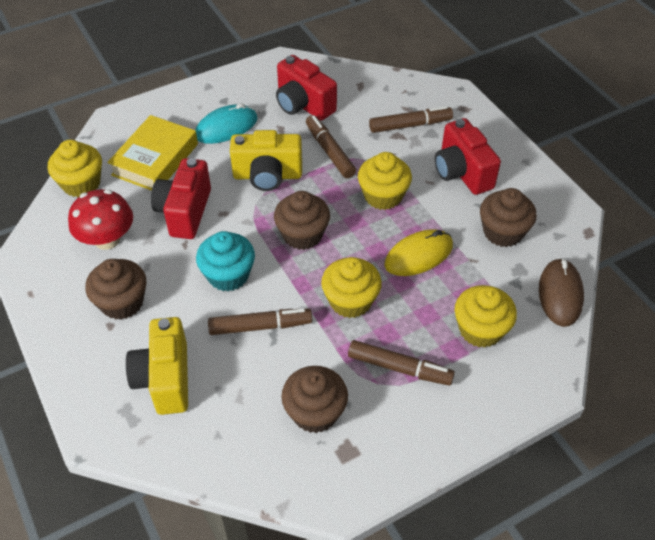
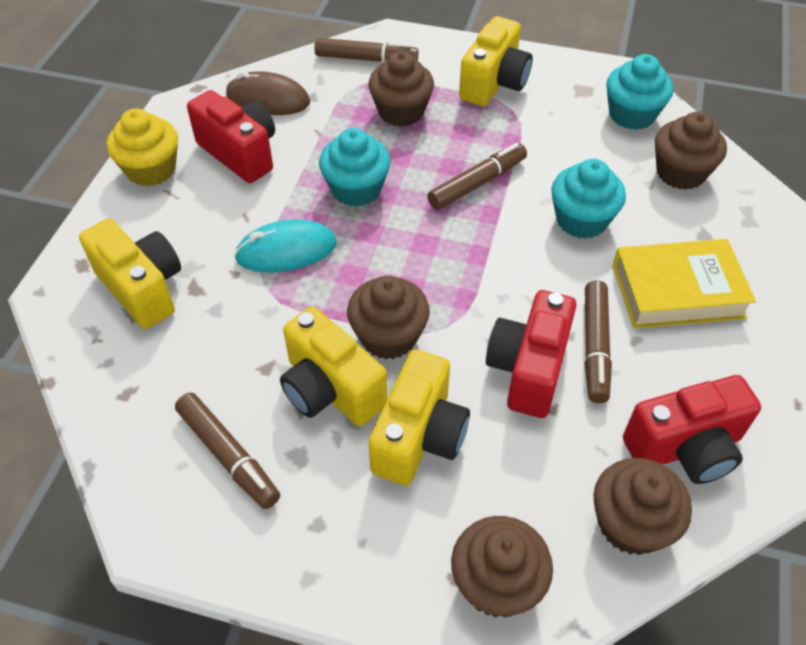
brown cupcake: [85,259,146,320] [274,191,330,250] [281,366,348,433] [480,188,537,247] = 4 -> [347,275,430,359] [369,51,434,127] [451,516,553,618] [594,458,692,555] [655,112,727,190] = 5
red mushroom: [68,189,133,250] = 1 -> none = 0
turquoise cupcake: [196,231,255,291] = 1 -> [319,128,391,207] [551,159,626,239] [606,54,673,130] = 3
yellow camera: [126,317,188,415] [230,130,302,191] = 2 -> [79,218,181,329] [280,307,388,426] [369,349,470,486] [459,16,533,106] = 4
yellow cupcake: [48,140,102,197] [321,257,382,318] [358,152,412,210] [455,285,517,348] = 4 -> [107,108,178,186] = 1
yellow mouse: [384,229,453,276] = 1 -> none = 0

